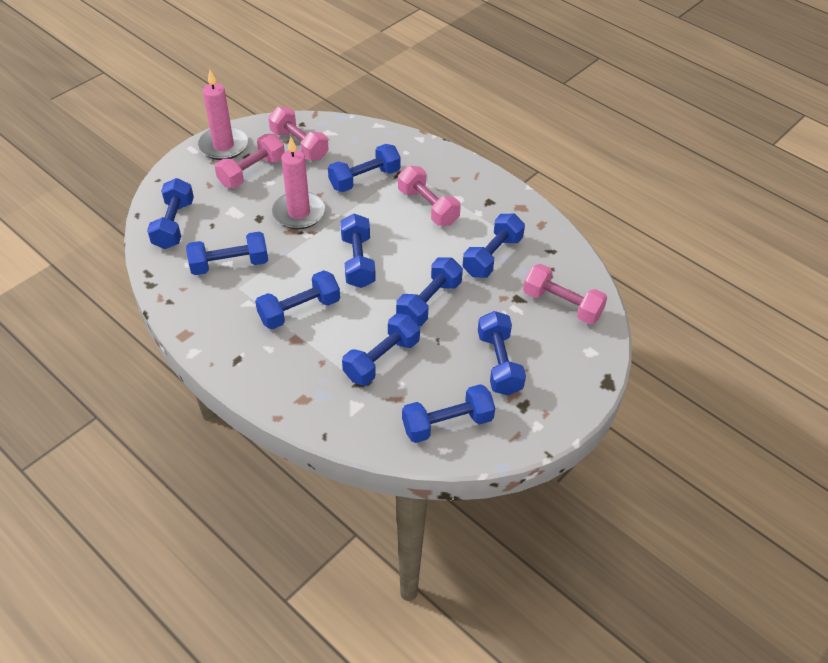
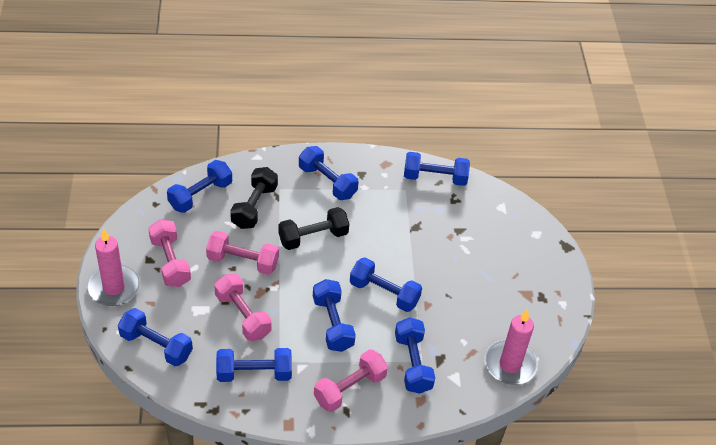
black dumbbell: none = 0 -> [230,167,278,229] [278,207,349,250] = 2
blue dumbbell: [147,178,194,249] [186,231,268,275] [255,270,340,329] [328,144,401,192] [340,214,376,288] [342,313,420,385] [396,257,463,326] [402,384,495,443] [463,213,525,278] [478,311,526,395] = 10 -> [118,308,193,366] [167,160,232,213] [216,348,292,382] [299,146,359,200] [313,279,356,352] [350,257,422,312] [395,317,435,394] [404,152,470,186] = 8

